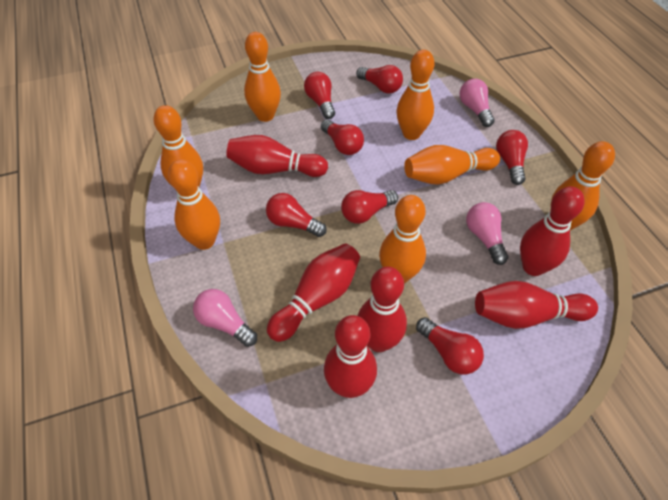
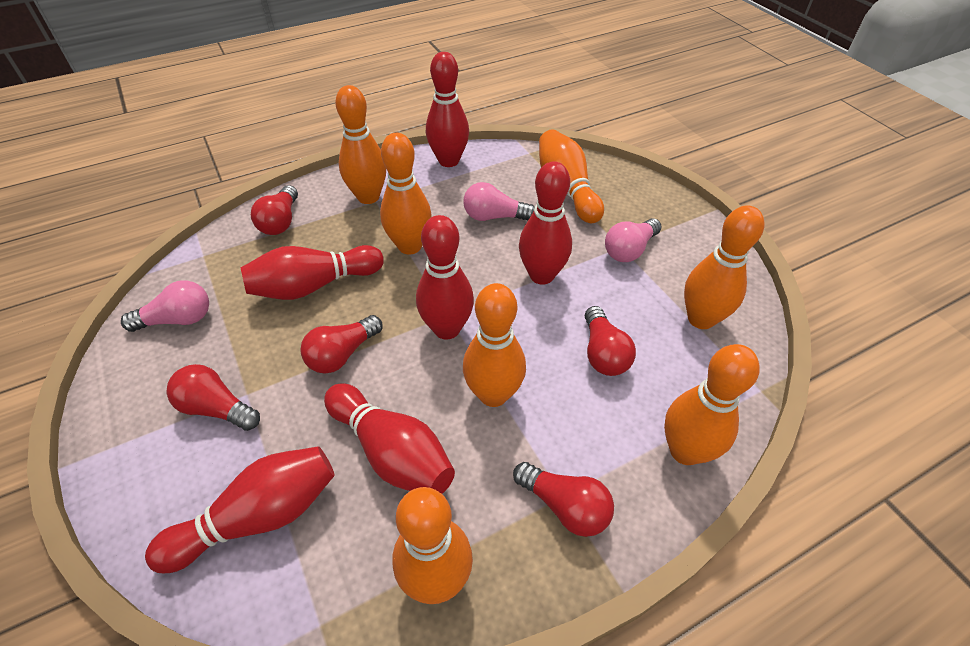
red light bulb: [266,193,327,237] [304,72,335,119] [321,119,364,155] [341,190,398,224] [356,65,403,94] [416,317,484,375] [496,130,528,185] = 7 -> [167,364,260,431] [251,185,298,235] [300,315,382,374] [513,462,614,537] [585,306,636,376] = 5

